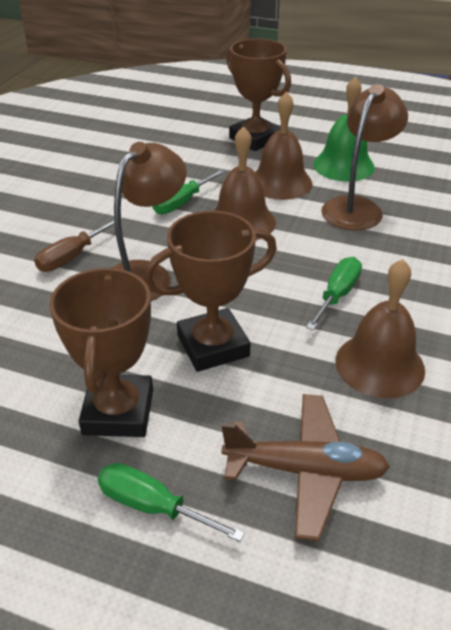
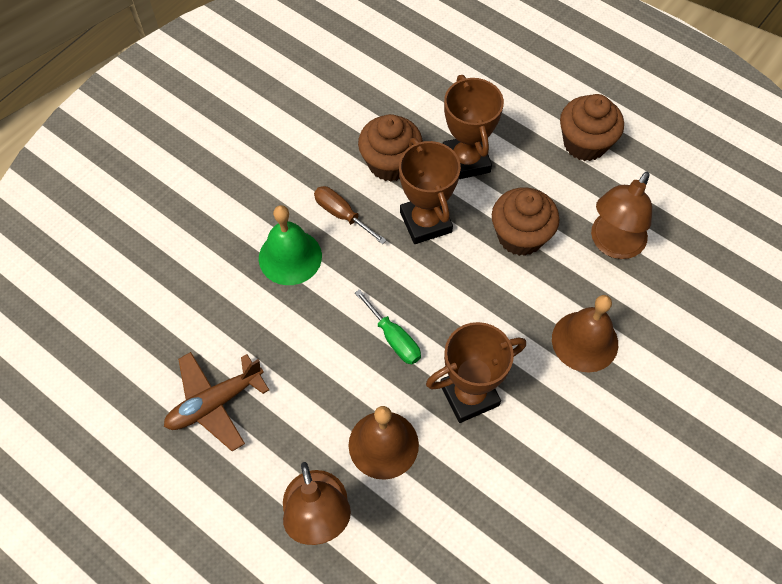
brown bell: [214,126,276,240] [255,91,312,200] [336,259,425,398] = 3 -> [349,406,419,480] [552,295,618,372] = 2
brown cupcake: none = 0 -> [358,114,423,181] [492,187,559,256] [560,94,624,161] = 3
green screwdriver: [98,463,245,542] [152,169,225,214] [306,257,362,330] = 3 -> [355,289,421,364] = 1

